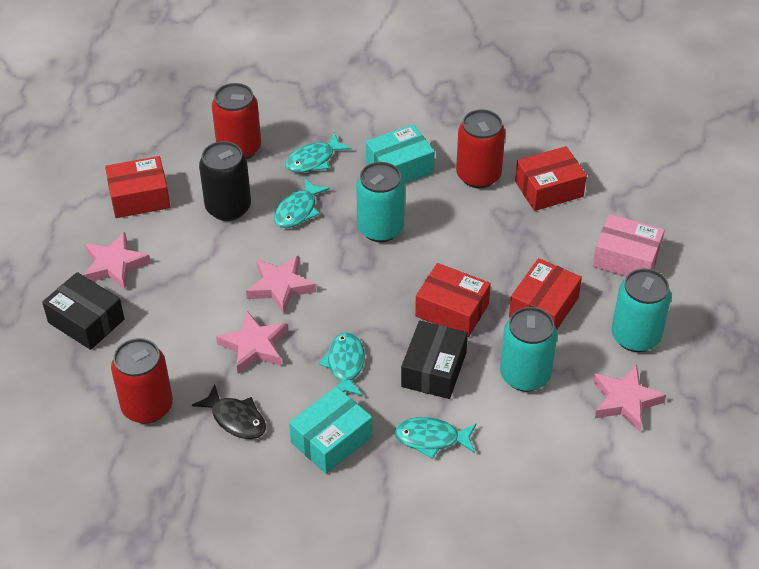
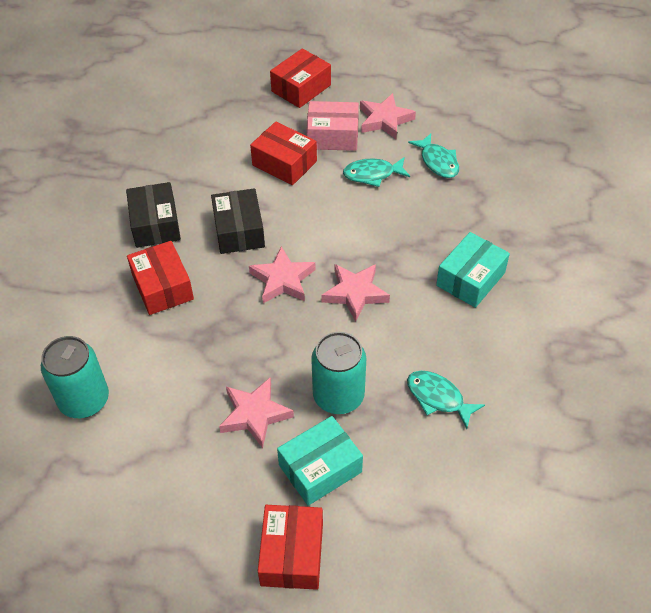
black can: [199,141,251,221] = 1 -> none = 0
black fish: [192,384,266,439] = 1 -> none = 0
red can: [111,338,173,424] [212,83,261,160] [456,110,505,188] = 3 -> none = 0
turquoise can: [356,162,405,242] [500,307,557,392] [612,268,671,352] = 3 -> [41,336,109,418] [311,332,366,414] = 2
turquoise fish: [274,178,330,228] [285,132,352,173] [319,332,365,396] [394,417,476,459] = 4 -> [343,157,410,187] [407,371,485,429] [408,133,459,178] = 3

